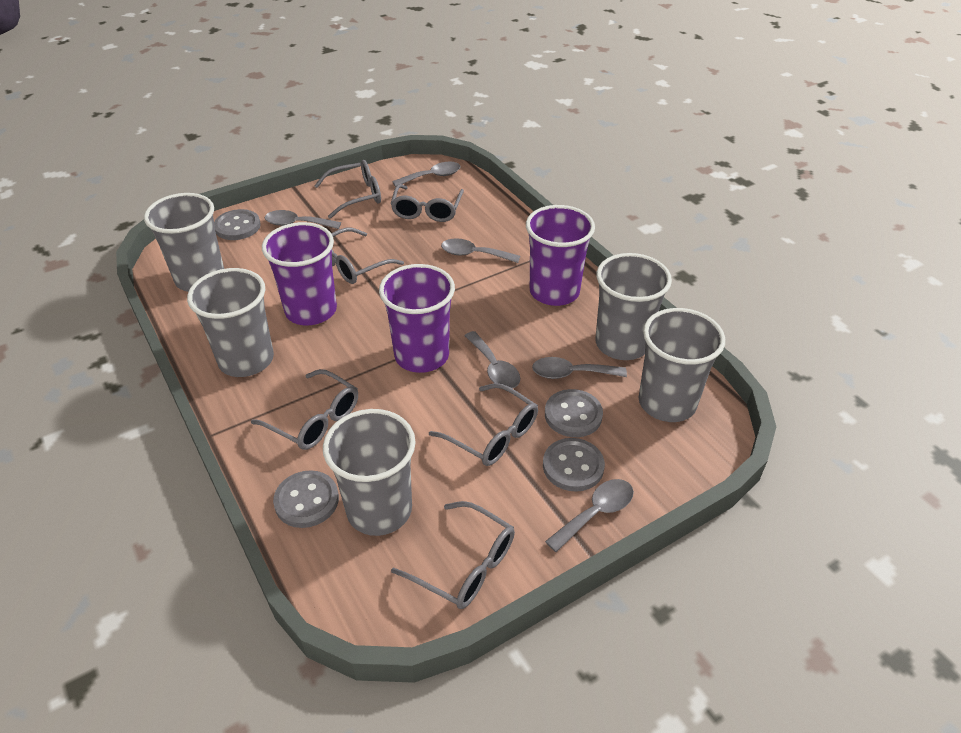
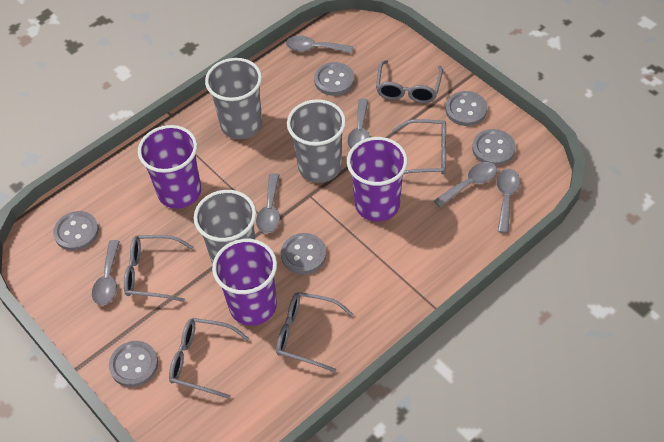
grey button: [214,209,261,240] [273,470,339,528] [543,438,605,492] [545,389,603,437] = 4 -> [53,211,99,251] [109,341,158,387] [281,233,326,274] [314,62,354,96] [445,91,487,126] [472,129,516,166] = 6
grey cup: [144,193,224,292] [187,268,274,377] [323,409,416,536] [596,253,672,360] [638,308,725,422] = 5 -> [194,190,256,264] [205,58,262,139] [287,99,346,183] = 3
grey glasses: [251,369,358,450] [314,160,381,219] [331,228,404,284] [390,184,464,222] [391,501,515,609] [429,383,538,466] = 6 -> [124,235,193,302] [169,318,250,399] [276,292,353,372] [376,60,443,103] [392,119,446,175] = 5

